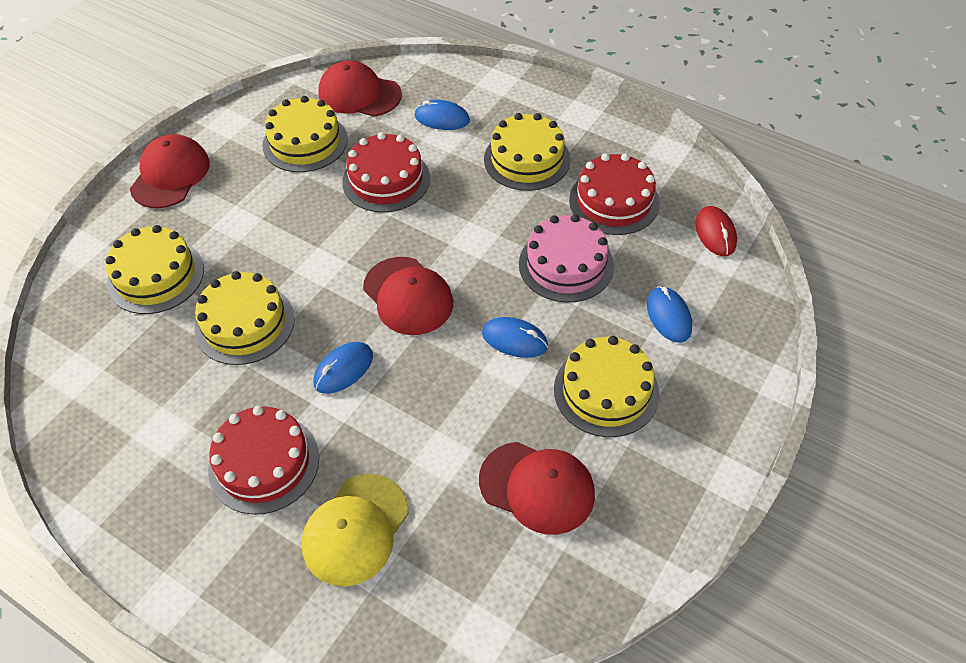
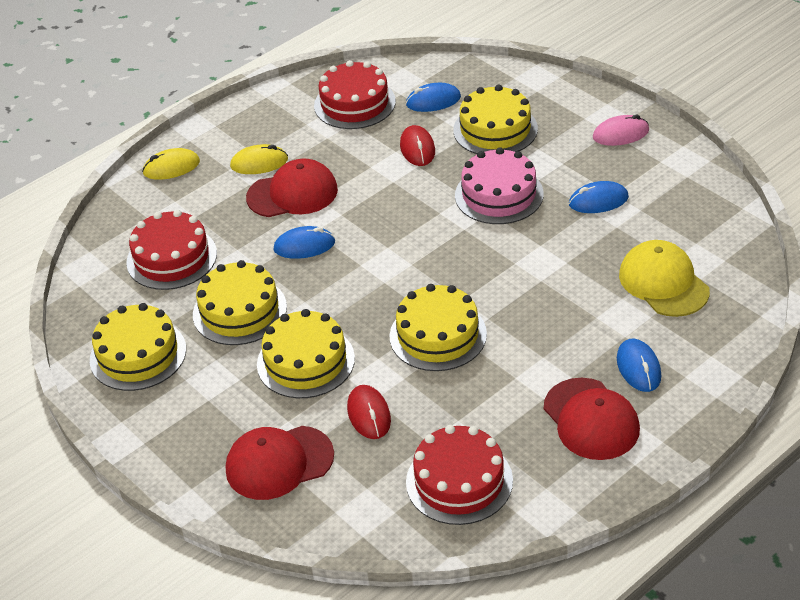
pink mouse: none = 0 -> [593,115,649,146] = 1
red cap: [130,134,210,208] [318,60,402,117] [363,257,453,335] [479,442,595,535] = 4 -> [226,426,334,500] [246,159,338,217] [544,378,640,460] = 3
red mouse: [695,206,737,256] = 1 -> [347,385,391,439] [400,125,435,166] = 2
yellow mouse: none = 0 -> [142,148,200,180] [230,144,288,174] = 2

